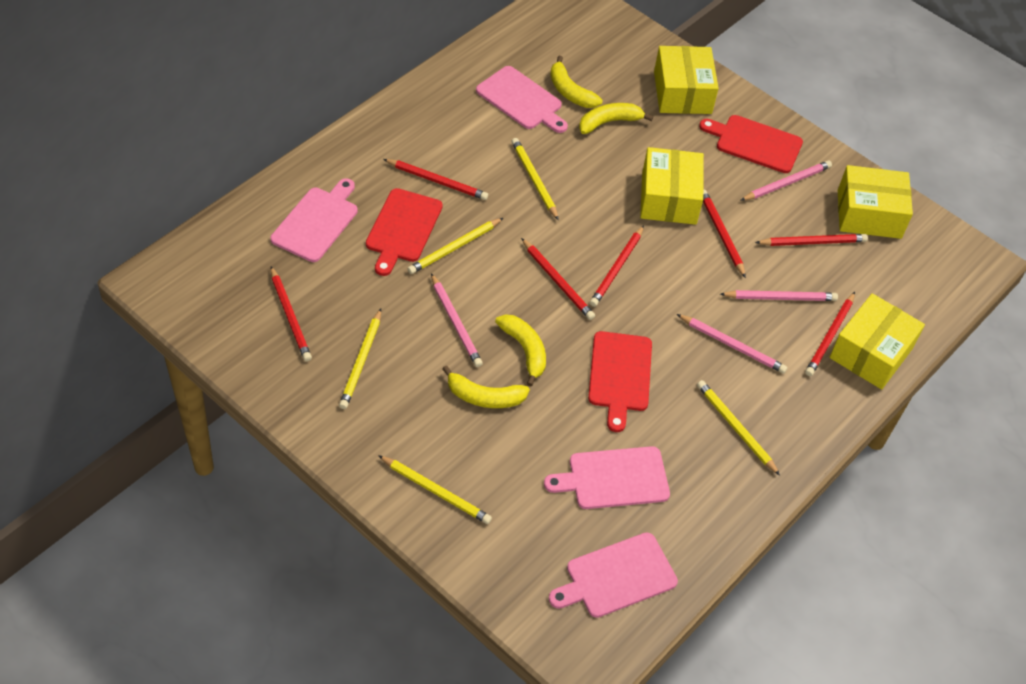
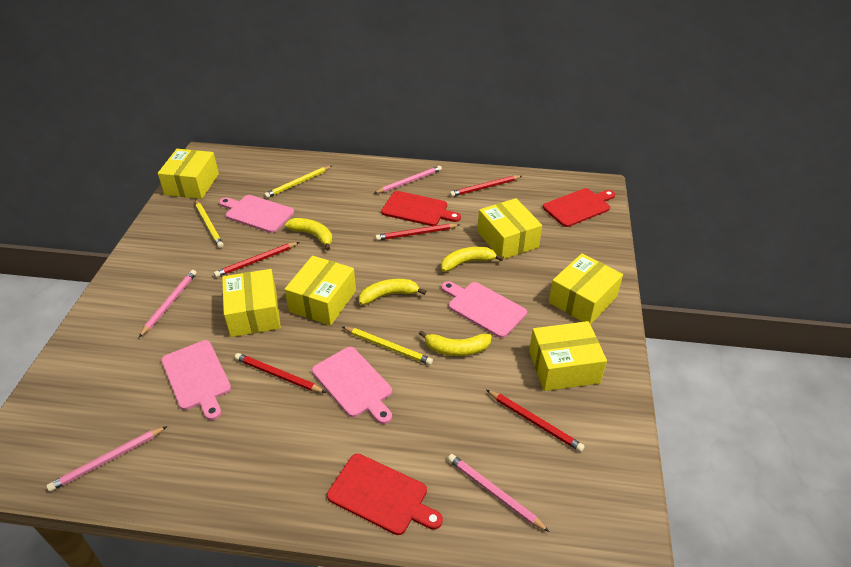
red pencil: [271,266,312,362] [383,159,488,200] [521,238,595,320] [590,225,644,307] [703,190,746,278] [755,234,868,246] [805,292,855,376] = 7 -> [214,242,299,277] [235,353,326,393] [375,224,460,241] [450,176,522,197] [486,390,585,452] = 5
yellow box: [640,147,704,225] [654,46,719,114] [830,293,925,389] [838,165,913,239] = 4 -> [158,149,219,199] [222,269,281,337] [285,256,356,325] [478,198,542,259] [529,321,607,391] [549,253,623,325] = 6
yellow pencil: [339,309,381,409] [378,455,492,524] [408,218,503,274] [511,138,559,220] [697,380,780,475] = 5 -> [195,200,224,248] [264,166,332,198] [343,327,433,365] = 3

